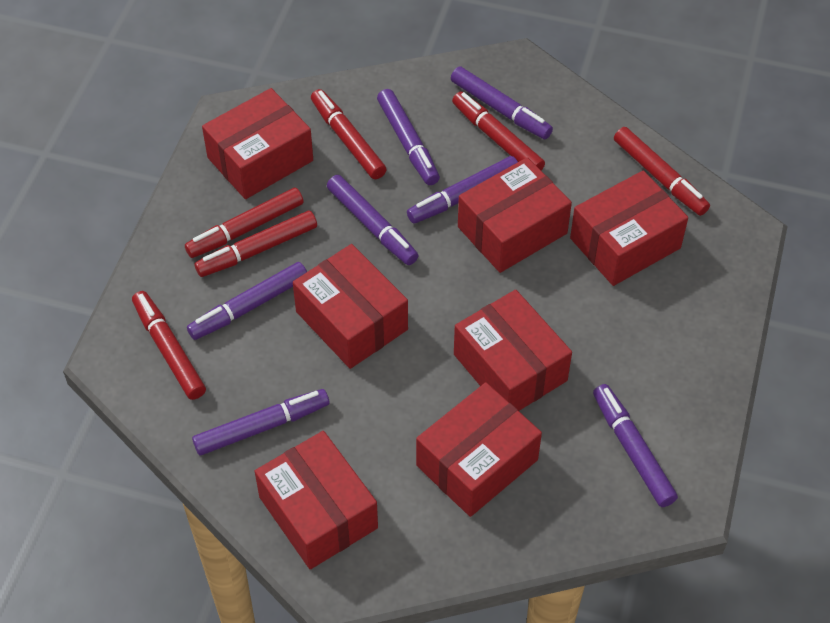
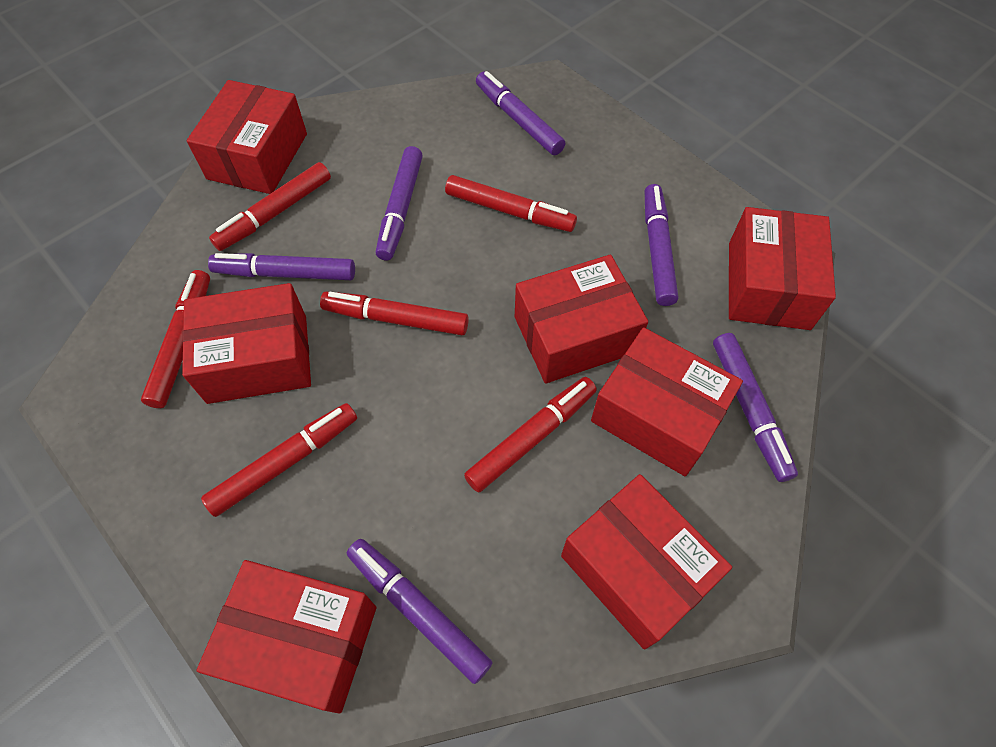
purple marker: [187,262,307,340] [192,389,329,455] [327,175,419,265] [377,89,440,185] [407,156,518,224] [451,67,553,139] [593,384,678,507] = 7 -> [208,253,355,280] [347,539,493,684] [376,146,423,261] [476,71,565,155] [645,184,678,306] [713,333,798,482] = 6

